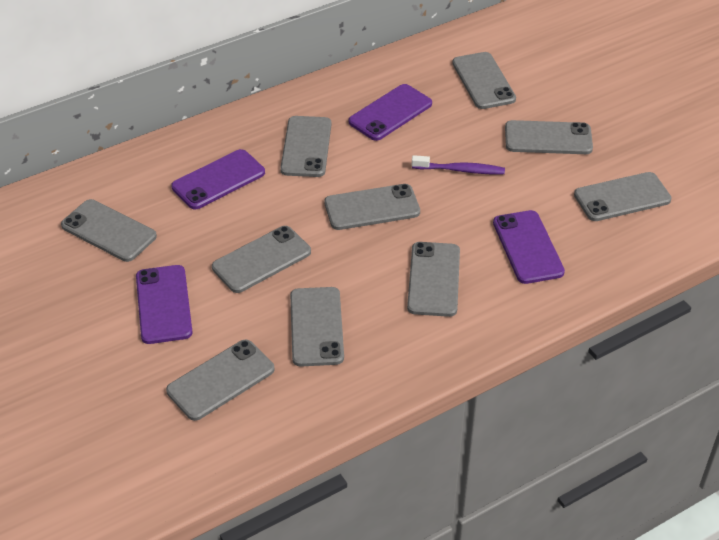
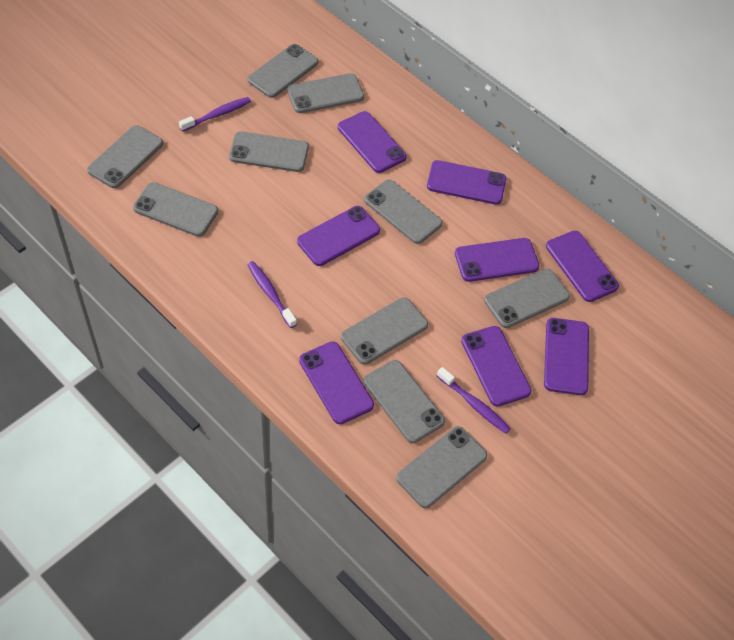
purple phone: [136,265,192,344] [171,149,265,209] [349,84,432,141] [493,210,565,284] = 4 -> [297,206,380,266] [299,342,374,424] [338,111,407,173] [427,160,506,205] [455,238,539,282] [461,326,532,406] [544,318,589,395] [546,231,619,302] = 8
purple toothbrush: [412,155,505,174] = 1 -> [179,97,251,132] [247,261,297,328] [437,367,511,434] = 3

